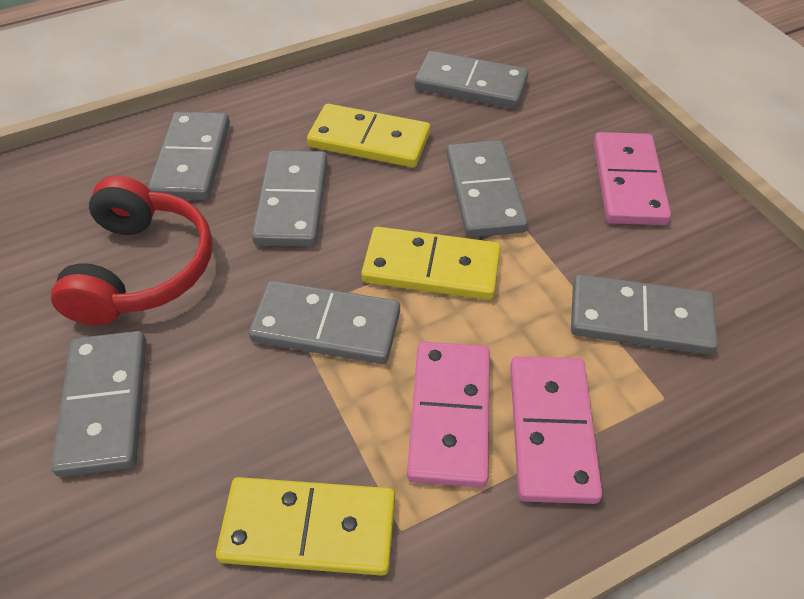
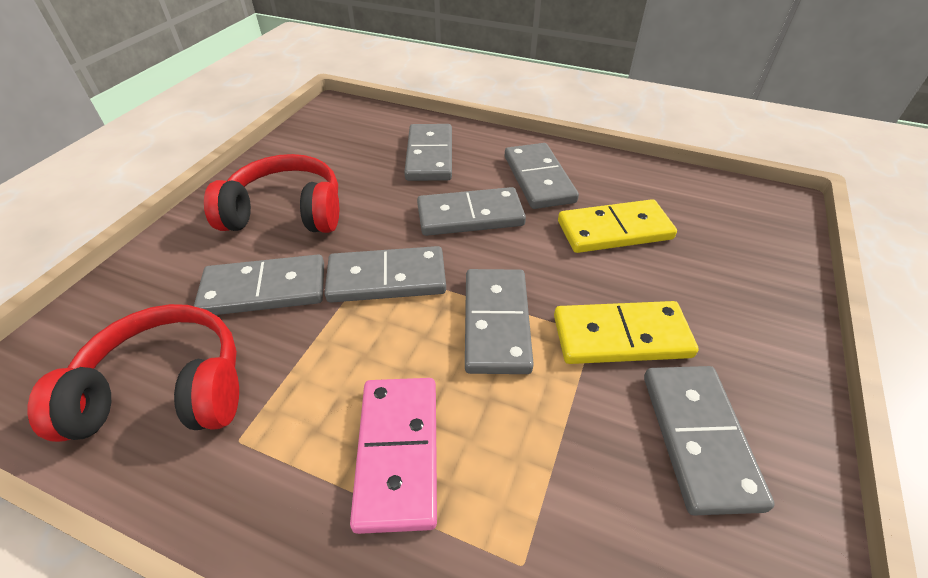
pink domino: [407,341,490,488] [510,356,602,504] [594,132,671,225] = 3 -> [350,378,437,534] = 1
red headphones: [51,175,213,326] = 1 -> [28,304,239,442] [204,154,339,233] = 2
yellow domino: [216,477,395,576] [307,104,430,168] [361,227,500,300] = 3 -> [554,301,699,364] [558,199,677,253] = 2

